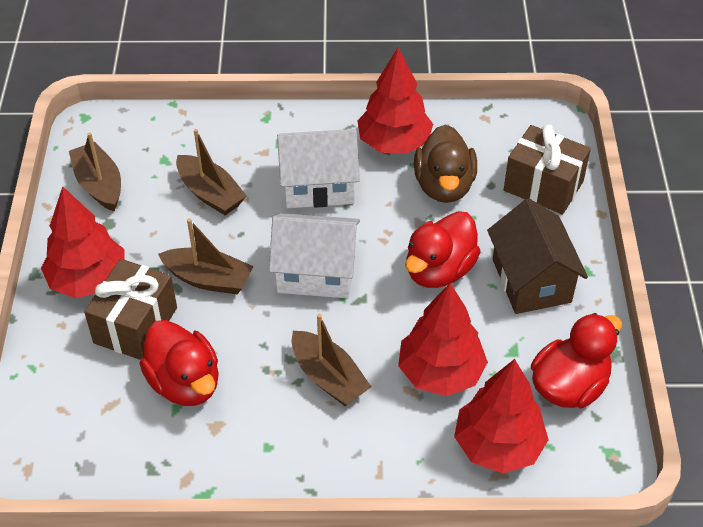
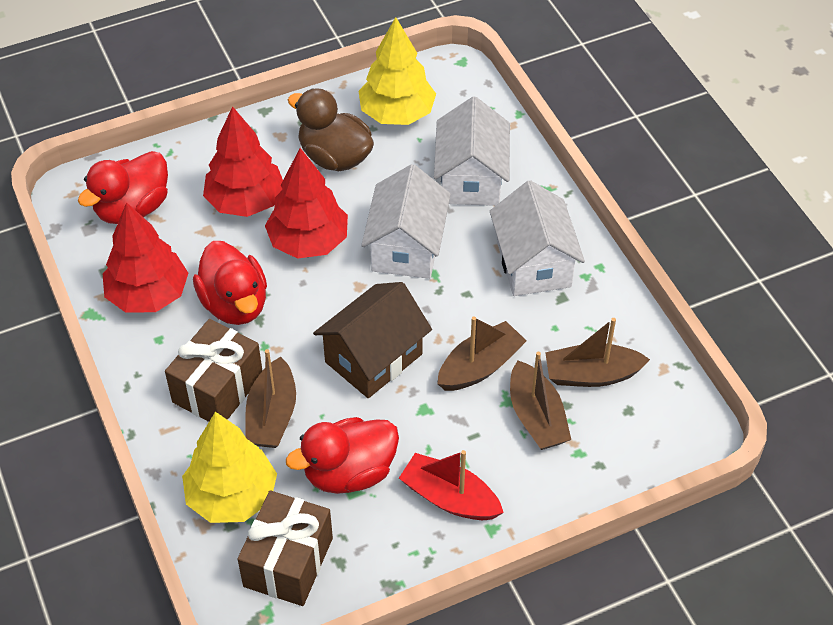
red boat: none = 0 -> [399,450,504,520] = 1
red tree: [41,186,125,298] [357,47,433,154] [398,283,488,396] [454,359,548,473] = 4 -> [103,202,188,313] [203,106,283,217] [265,148,348,259] = 3
white house: [269,213,360,298] [277,129,360,208] = 2 -> [361,164,451,279] [434,96,510,206] [490,180,585,296] = 3
yellow tree: none = 0 -> [182,412,277,523] [359,17,436,125] = 2

